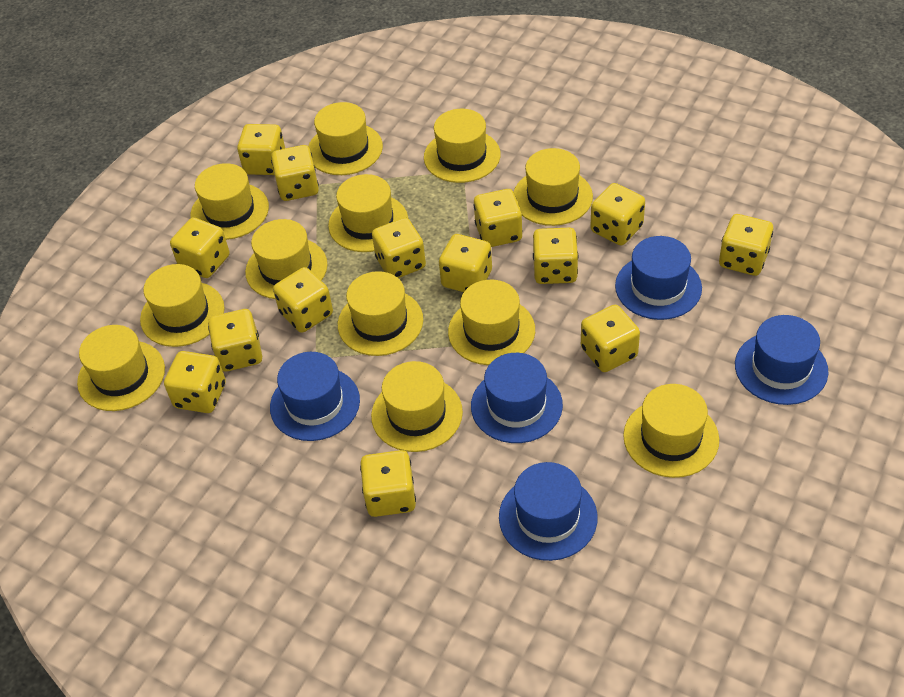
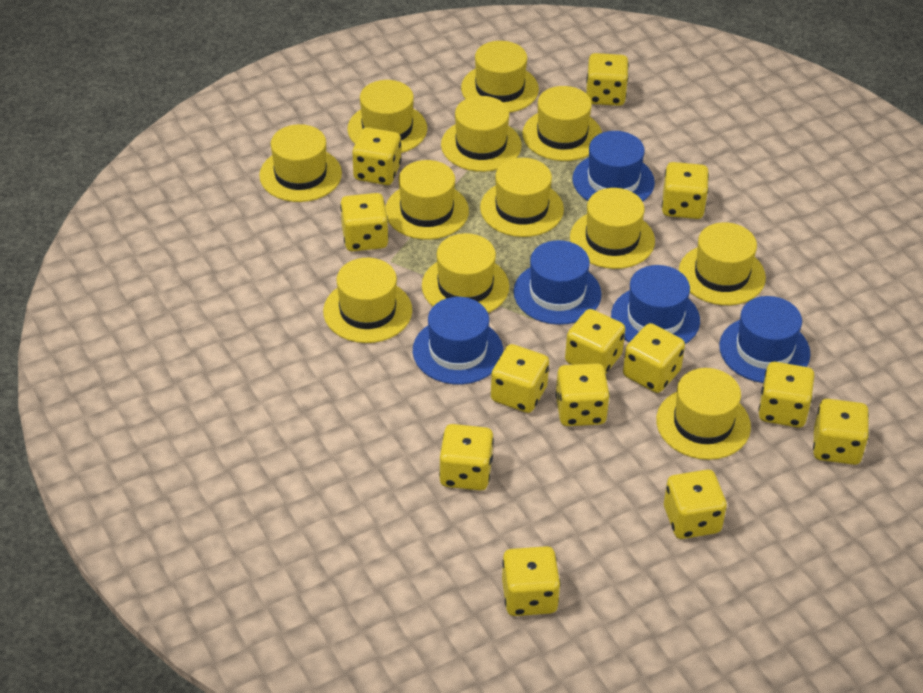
yellow dice: [164,351,226,413] [170,217,229,278] [208,309,262,372] [237,124,285,175] [271,145,319,201] [273,267,333,333] [360,450,416,517] [372,218,426,278] [439,234,492,292] [474,189,523,247] [533,228,578,284] [581,305,640,372] [590,183,645,245] [719,214,773,276] = 14 -> [340,193,389,251] [352,127,401,185] [439,424,494,491] [491,344,549,413] [502,546,561,616] [555,363,610,426] [565,309,625,373] [586,53,629,106] [623,323,685,393] [662,162,709,219] [664,470,727,539] [758,362,815,428] [813,399,869,465] = 13

